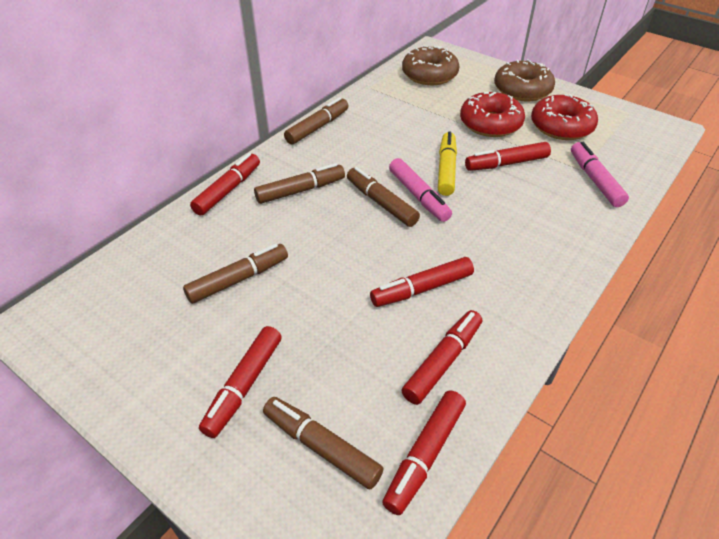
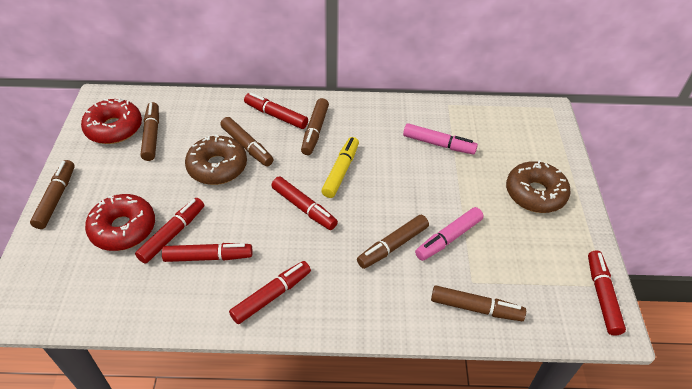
brown marker: [183,244,288,304] [254,163,345,204] [263,397,383,489] [284,97,348,145] [347,167,420,227] = 5 -> [30,160,75,229] [141,102,159,161] [221,117,274,166] [301,98,329,155] [357,215,429,269] [431,285,526,321] = 6

